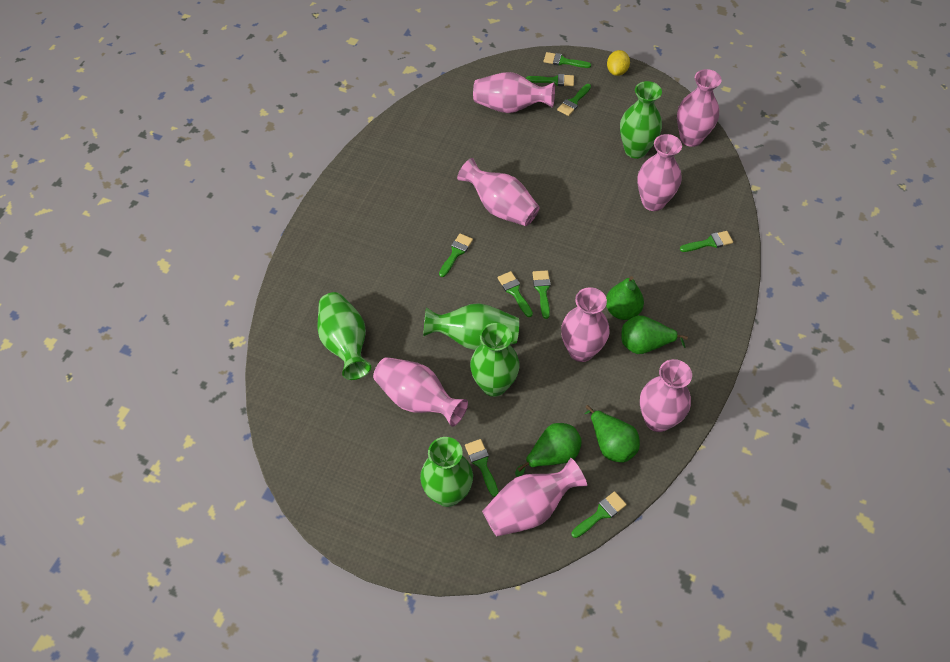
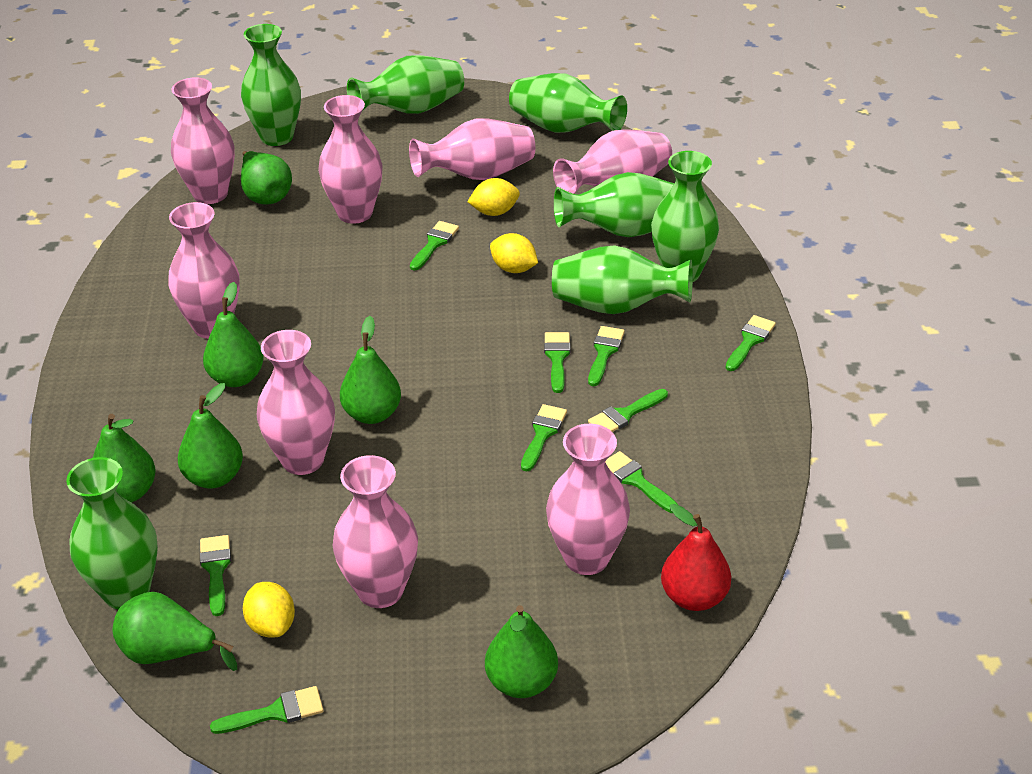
green pear: [515,423,582,477] [585,405,640,462] [606,276,644,320] [621,315,688,354] = 4 -> [93,414,156,503] [113,592,237,671] [178,383,243,489] [203,282,264,387] [241,151,292,205] [340,316,401,424] [485,605,558,698] = 7
green vase: [318,292,371,380] [420,437,473,507] [423,303,519,350] [470,323,520,397] [620,81,662,159] = 5 -> [66,457,158,609] [241,24,301,146] [347,55,464,114] [509,73,627,133] [552,245,693,314] [554,172,675,237] [651,151,719,282] = 7
red pear: none = 0 -> [661,504,731,611] = 1
yellow lemon: [607,50,630,76] = 1 -> [243,582,295,638] [468,178,520,216] [490,233,538,273] = 3

